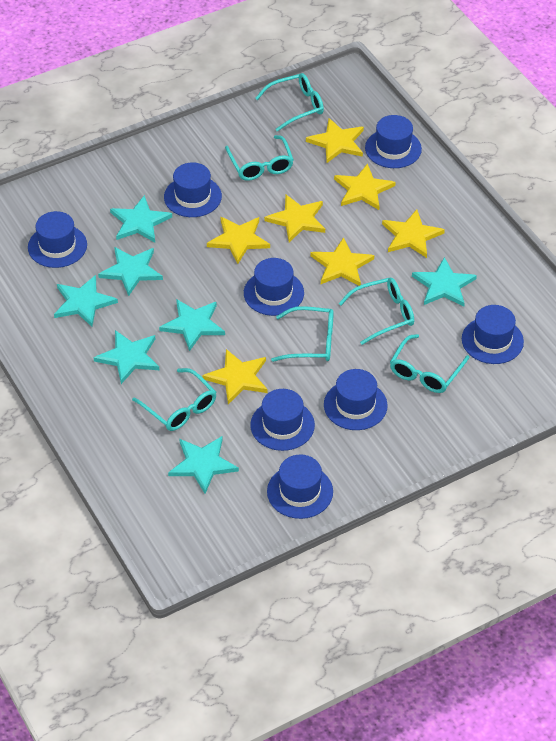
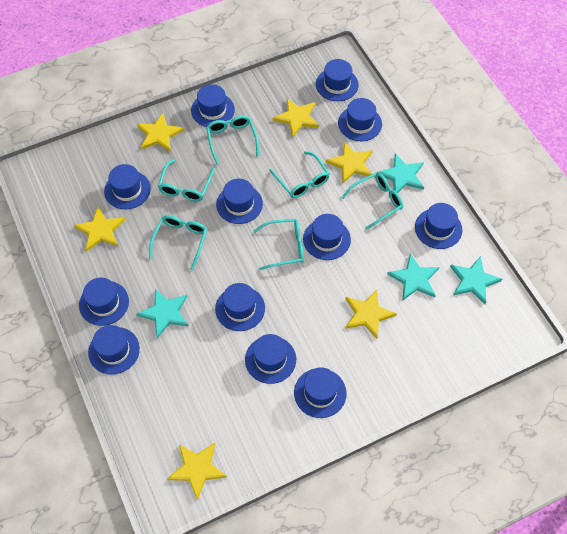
blue hat: [28,211,87,268] [164,162,222,217] [244,258,304,316] [250,389,315,451] [267,454,333,519] [324,369,388,430] [365,115,422,168] [462,305,524,364] = 8 -> [79,278,129,326] [88,325,140,375] [104,164,151,209] [191,84,235,127] [215,283,265,331] [216,178,263,224] [245,334,296,384] [294,367,346,418] [303,214,351,260] [316,59,359,101] [338,98,382,141] [415,203,462,249] = 12
turquoise star: [54,275,118,327] [94,330,159,384] [98,247,163,296] [110,195,172,243] [159,299,225,351] [168,436,239,494] [412,257,477,307] = 7 -> [137,288,189,338] [377,153,424,193] [387,254,439,300] [450,256,502,304] = 4
yellow star: [202,349,268,404] [207,217,270,264] [264,194,325,242] [306,118,364,163] [310,237,374,286] [334,163,395,210] [382,209,445,258] = 7 -> [74,207,125,252] [137,113,184,152] [167,443,227,500] [273,98,319,138] [326,142,373,183] [345,289,397,339] = 6

